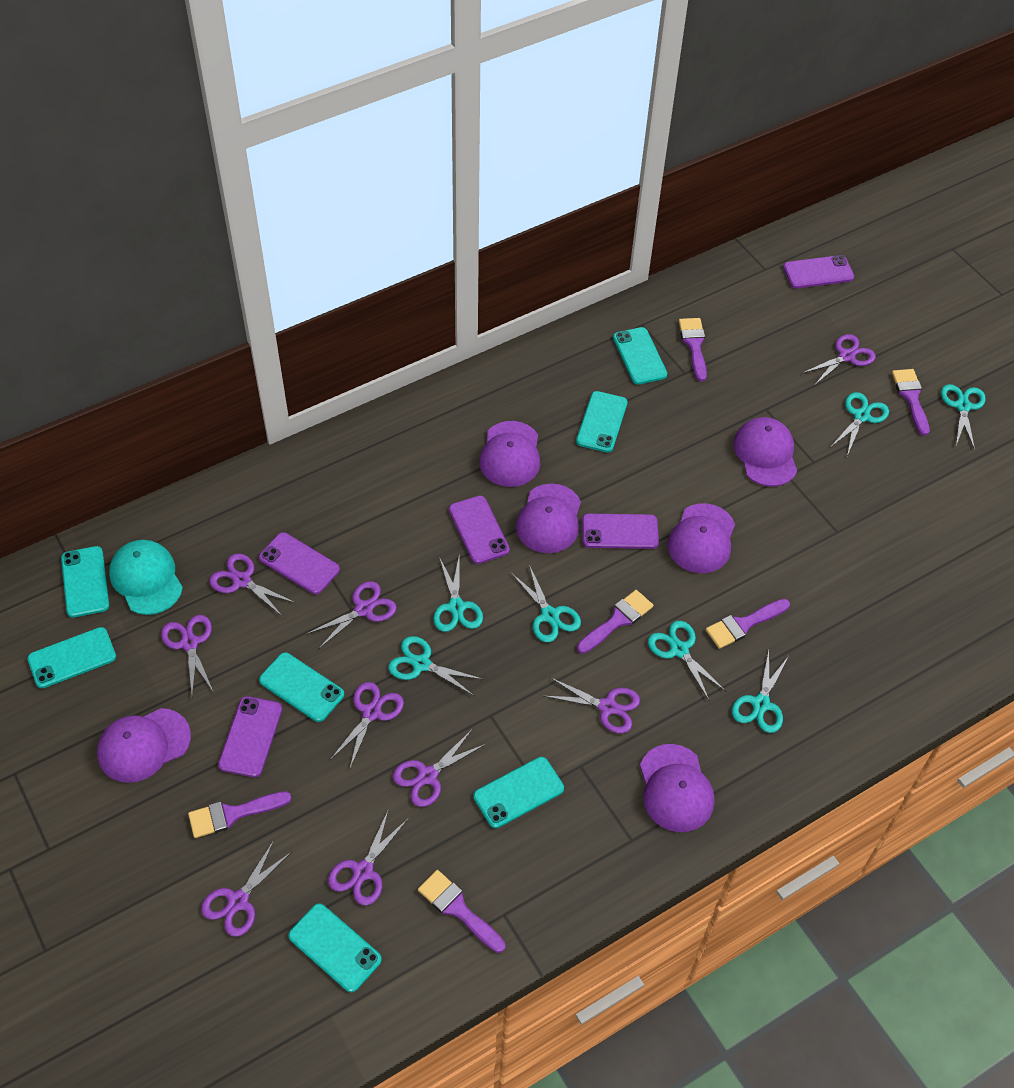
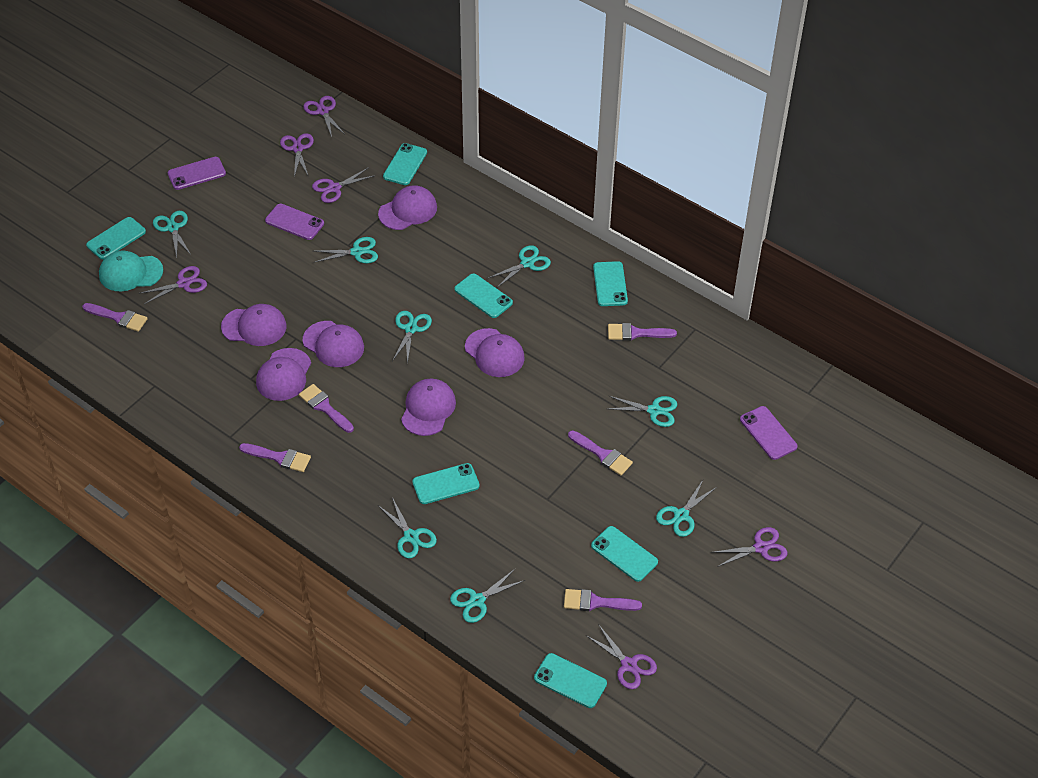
purple phone: [218,696,282,777] [259,532,340,594] [449,496,510,564] [582,513,659,549] [783,255,854,288] = 5 -> [167,157,226,190] [265,204,324,240] [740,406,798,460] = 3
purple scissors: [161,615,214,695] [201,840,292,937] [209,553,296,617] [306,581,397,649] [328,809,409,905] [330,682,404,770] [393,730,486,807] [544,677,640,733] [801,334,876,385] = 9 -> [138,266,207,304] [280,133,314,177] [303,96,344,137] [312,167,376,203] [586,624,657,689] [711,527,788,567] = 6
turquoise scissors: [388,636,484,696] [433,557,483,632] [511,565,581,642] [648,621,727,700] [732,650,789,733] [831,392,889,456] [941,384,986,450] = 7 -> [153,211,191,258] [313,237,378,263] [378,497,437,558] [392,311,432,364] [450,569,525,623] [488,245,551,287] [608,396,677,427] [656,480,717,537] = 8

